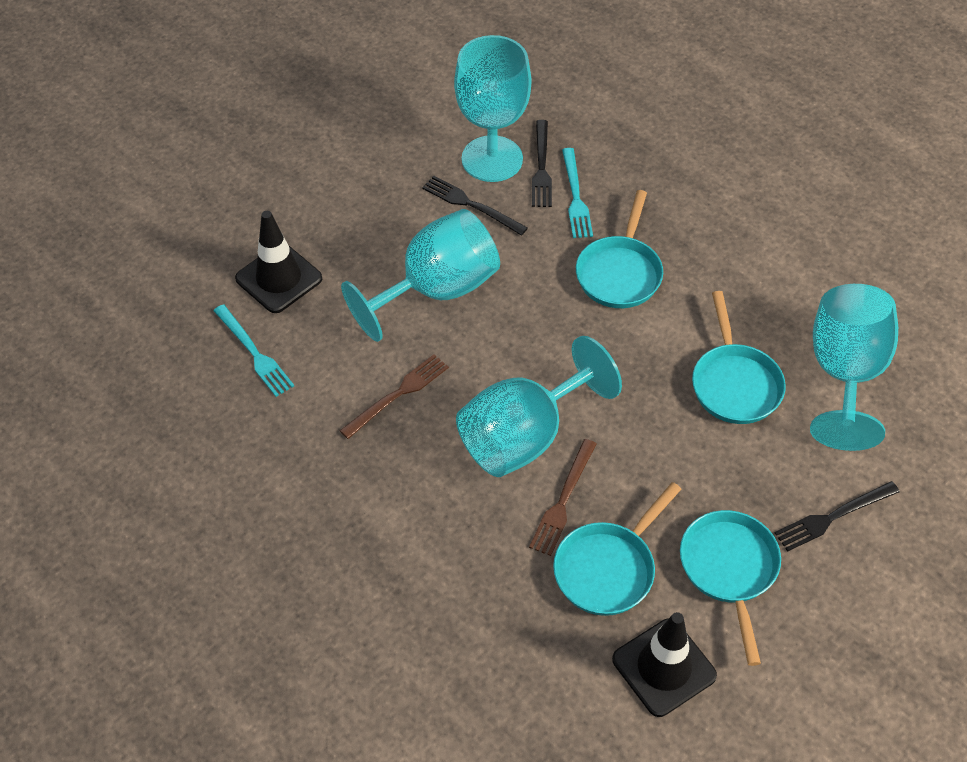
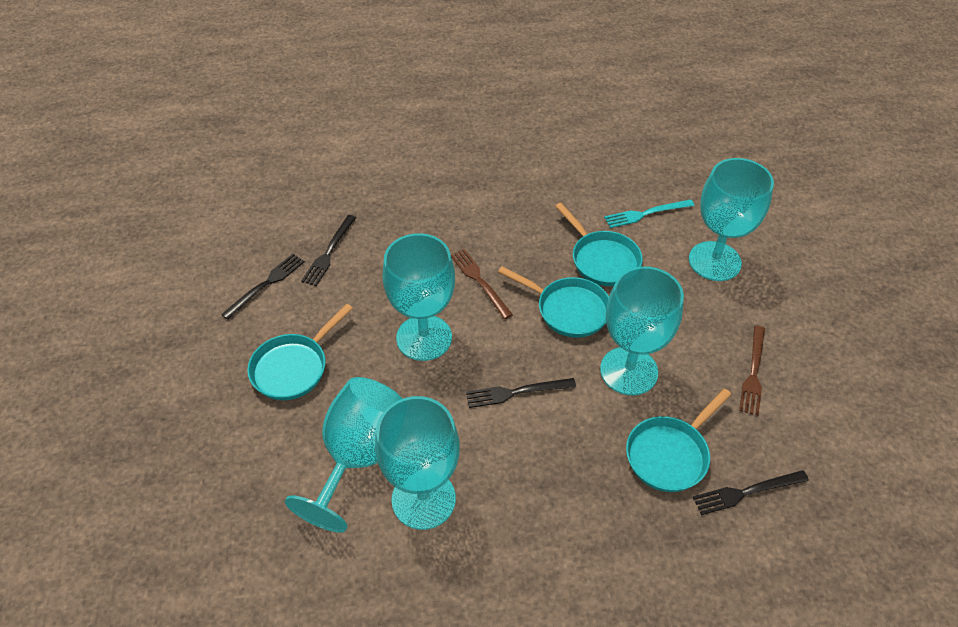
black fork: [422,176,528,236] [532,120,552,207] [775,481,900,552] = 3 -> [221,254,305,320] [301,215,356,286] [466,378,576,408] [693,470,809,515] = 4
black traffic cone: [235,211,322,313] [612,612,717,717] = 2 -> none = 0
turquoise fork: [213,304,294,397] [562,148,593,238] = 2 -> [604,199,694,228] = 1
turquoise goblet: [341,209,500,342] [454,35,531,182] [456,336,622,477] [810,284,898,451] = 4 -> [285,377,403,533] [375,396,460,530] [383,233,455,361] [600,266,684,395] [689,158,774,281] = 5

